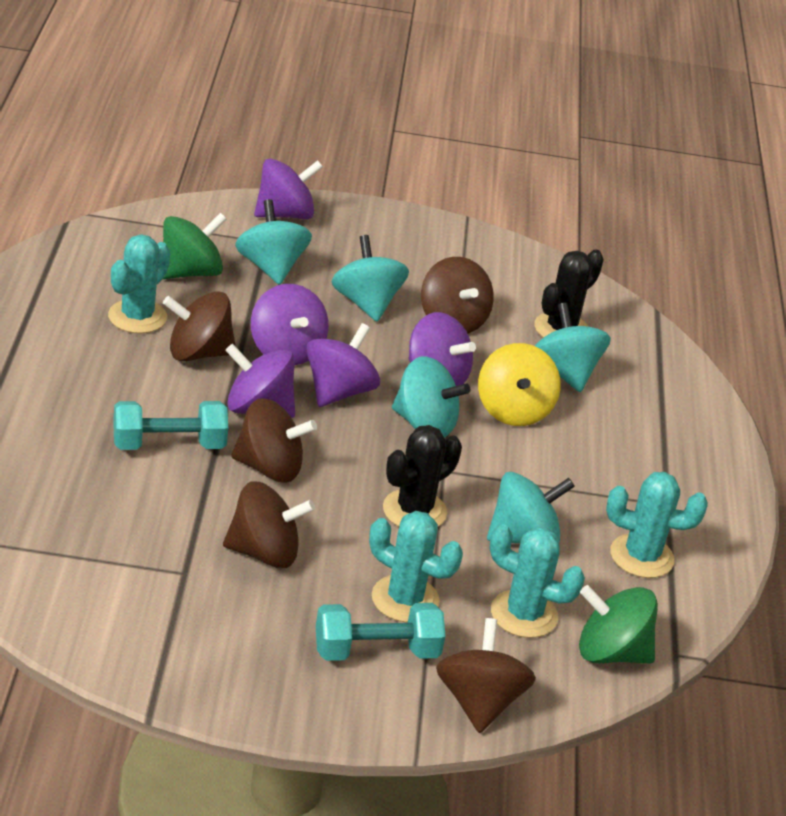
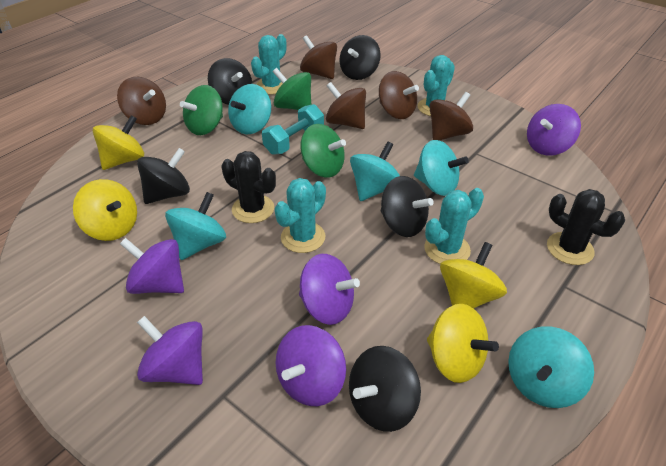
black spinning top: none = 0 -> [137,148,190,204] [208,58,252,105] [340,35,381,80] [349,346,421,432] [381,176,434,237] = 5
green spinning top: [163,212,227,279] [579,585,658,664] = 2 -> [180,85,223,135] [272,68,311,110] [300,124,346,178] = 3
turquoise dumbbell: [113,401,228,450] [316,603,446,661] = 2 -> [262,104,324,155] = 1
yellow spinning top: [478,343,561,426] = 1 -> [73,179,137,241] [93,115,144,170] [427,304,499,383] [440,242,507,309] = 4

